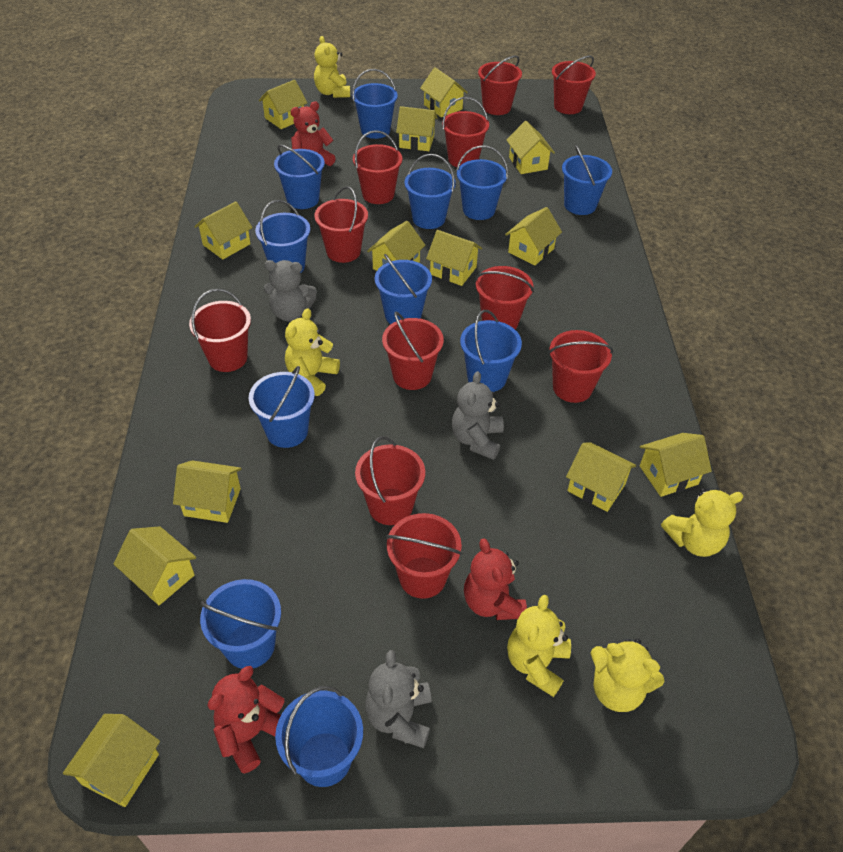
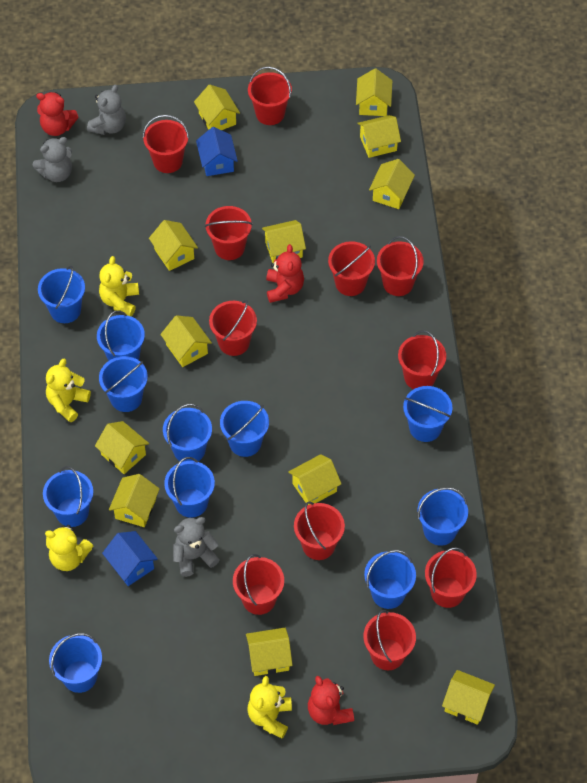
blue house: none = 0 -> [102,531,158,586] [196,127,238,176] = 2
yellow house: [63,714,160,807] [113,526,196,605] [173,460,242,523] [194,201,253,259] [259,80,307,129] [367,221,425,271] [396,106,438,151] [420,67,468,117] [426,230,482,286] [505,207,562,266] [507,121,555,174] [566,442,636,512] [640,433,712,497] = 13 -> [95,421,149,474] [109,474,160,527] [149,220,198,271] [160,315,212,367] [194,85,240,130] [246,628,293,676] [262,220,306,263] [288,454,342,506] [356,69,392,116] [357,115,401,158] [369,159,415,209] [442,670,495,725] = 12
yellow teddy bear: [285,308,340,396] [314,36,350,98] [507,595,571,697] [590,639,664,712] [661,488,743,557] = 5 -> [45,525,93,571] [46,359,91,422] [99,256,139,316] [247,676,292,738] = 4

